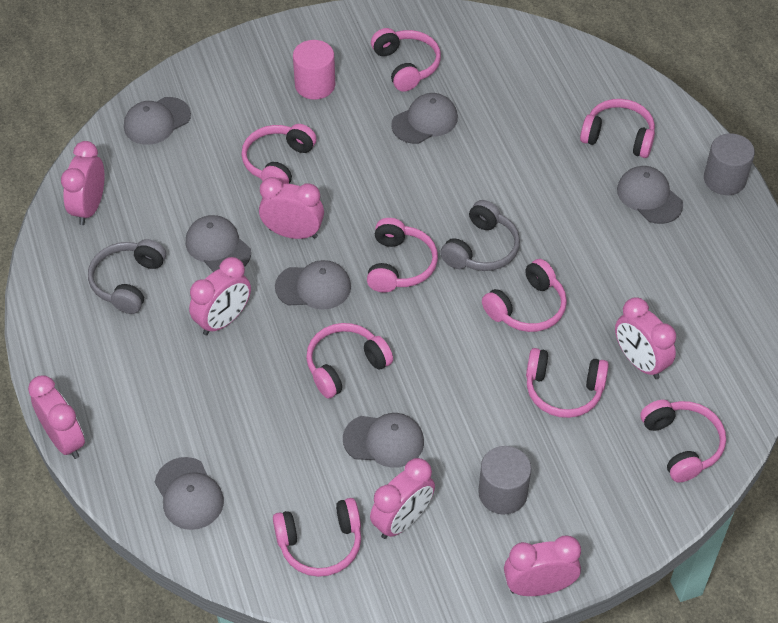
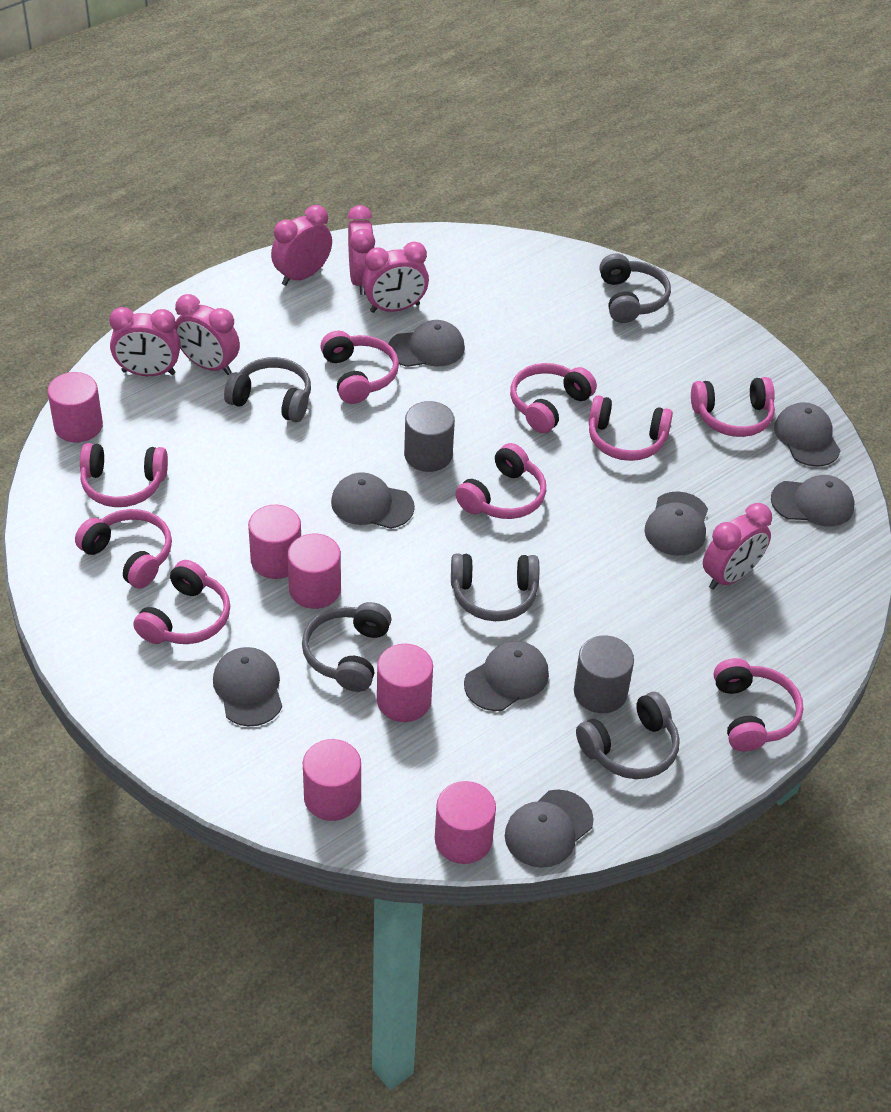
grey cap: [124,97,191,145] [155,457,224,530] [186,215,251,272] [275,260,351,310] [343,413,424,468] [391,93,458,144] [617,166,683,224] = 7 -> [213,647,282,726] [331,472,415,529] [389,320,465,367] [464,641,549,711] [505,790,594,868] [644,492,708,556] [771,475,855,527] [774,402,841,467] = 8
grey headphones: [88,239,166,314] [440,200,520,271] = 2 -> [224,357,311,422] [302,602,392,692] [451,553,539,621] [576,692,680,779] [599,253,671,323] = 5
pink clock: [28,376,85,459] [61,141,105,225] [189,257,251,335] [259,177,324,239] [370,458,435,539] [504,535,581,596] [615,297,676,379] = 7 -> [109,307,181,376] [175,294,240,375] [271,205,332,286] [348,205,375,295] [362,242,429,313] [703,503,772,590] = 6
pink cylinder: [293,40,335,100] = 1 -> [47,372,103,442] [248,505,301,579] [287,534,341,609] [303,739,361,821] [377,644,433,722] [435,781,496,864] = 6

